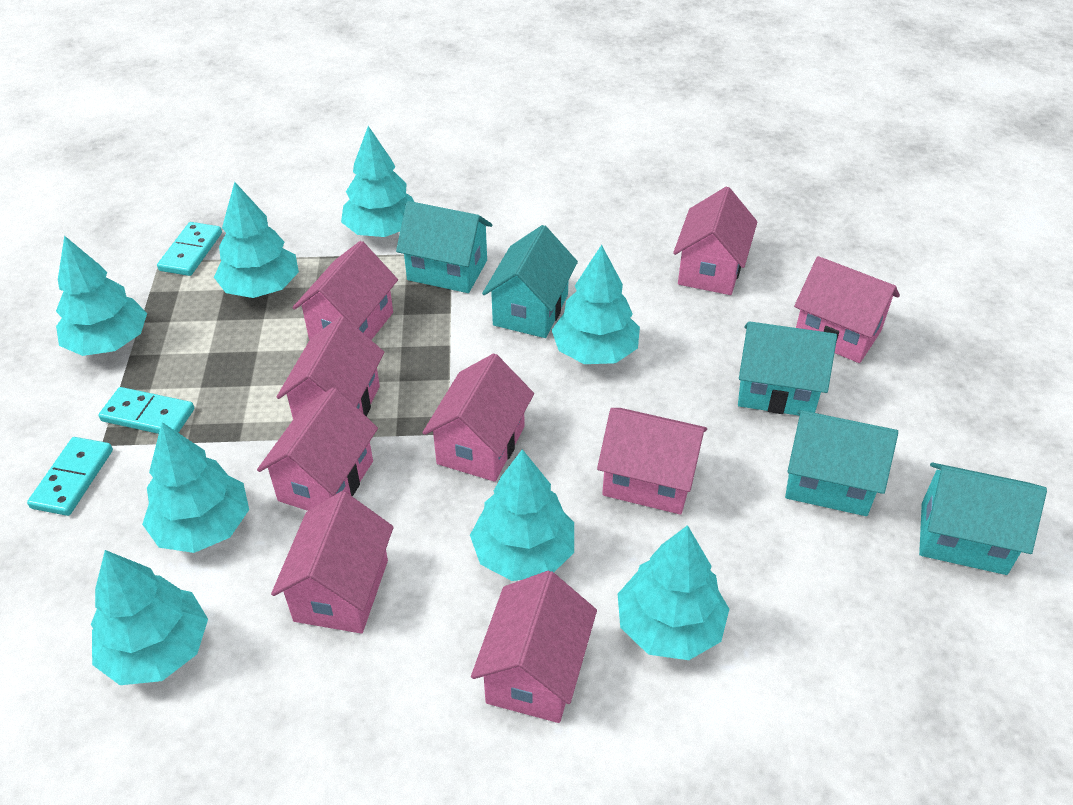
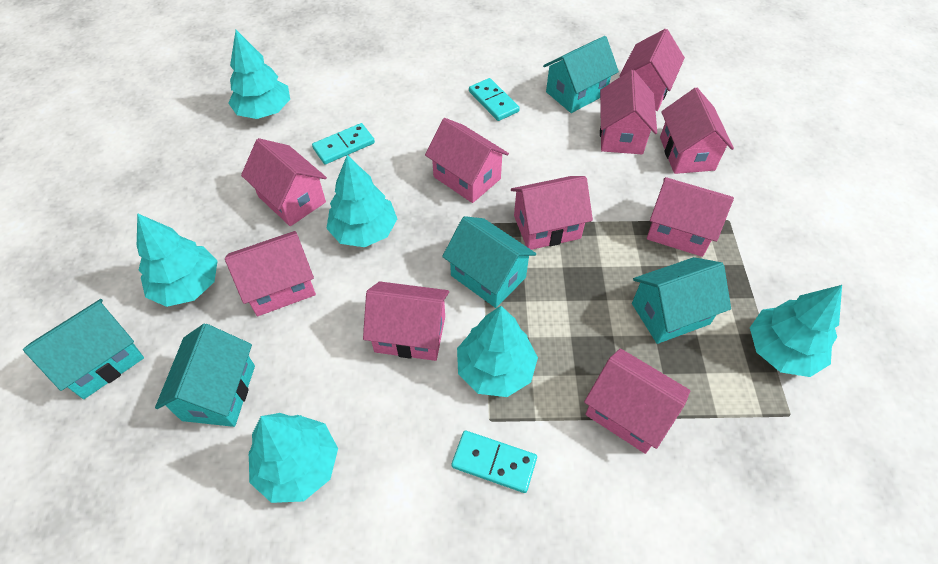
pink house: [257,388,378,511] [271,491,394,634] [277,316,384,419] [292,241,398,340] [422,354,534,482] [471,571,597,723] [597,408,707,515] [673,187,757,295] [794,256,900,363] = 9 -> [225,231,316,316] [241,138,327,226] [363,281,449,361] [425,118,509,203] [511,176,593,250] [584,348,690,454] [600,70,657,154] [620,29,685,111] [647,177,734,257] [660,88,734,174] = 10
turquoise tree: [56,236,147,356] [91,550,208,685] [142,422,249,553] [214,182,299,298] [341,126,414,237] [470,449,574,581] [552,245,640,364] [618,525,729,660] = 8 -> [137,213,218,307] [228,30,290,119] [248,413,338,503] [326,155,397,247] [457,306,538,397] [750,285,842,377] = 6

